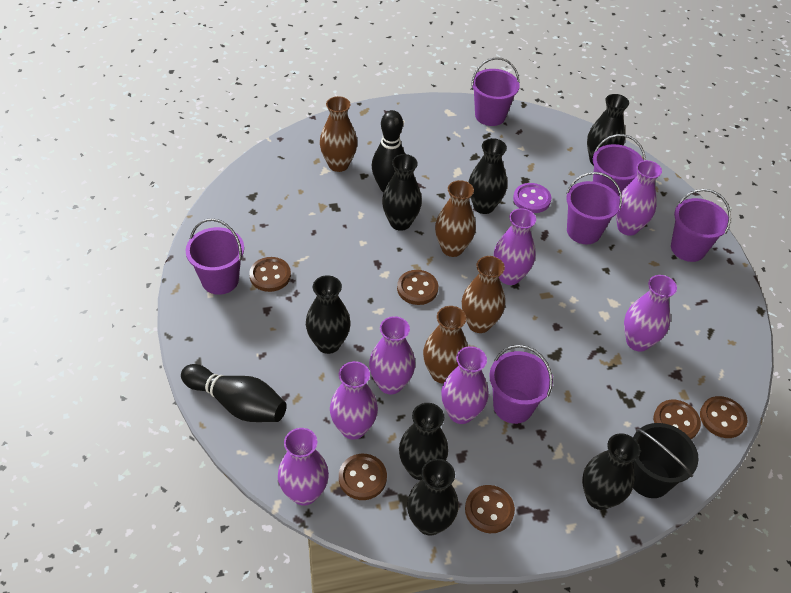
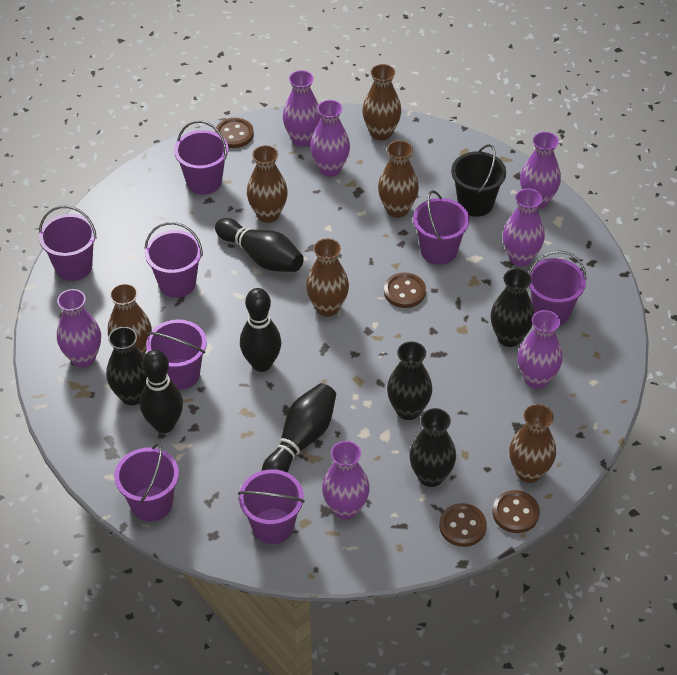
black bowling pin: [181,364,287,422] [372,110,405,192] = 2 -> [140,350,183,433] [215,218,304,272] [240,288,281,372] [262,383,336,472] = 4
black vase: [306,275,350,354] [382,154,422,231] [399,403,448,480] [407,459,459,536] [468,138,507,214] [582,433,640,510] [587,94,629,165] = 7 -> [106,327,147,405] [387,341,432,420] [409,408,456,487] [491,269,534,347] = 4
brown button: [249,257,291,292] [339,454,387,500] [397,270,438,305] [465,485,515,533] [653,400,701,439] [700,396,747,438] = 6 -> [215,118,254,148] [384,272,426,308] [439,503,487,547] [493,490,540,533] = 4
brown vase: [320,96,357,172] [423,306,468,384] [435,180,476,257] [462,256,505,333] = 4 -> [108,283,152,355] [247,145,288,223] [306,238,349,317] [362,64,402,141] [378,140,419,218] [509,404,556,483] = 6
purple bucket: [186,218,244,295] [471,57,520,126] [489,345,553,424] [566,172,622,244] [593,134,646,196] [671,189,731,262] = 6 -> [39,206,97,281] [114,443,179,522] [144,222,203,298] [146,319,207,390] [174,120,228,195] [238,469,305,544] [413,190,470,265] [529,251,587,325] = 8
purple button: [513,183,551,213] = 1 -> none = 0

